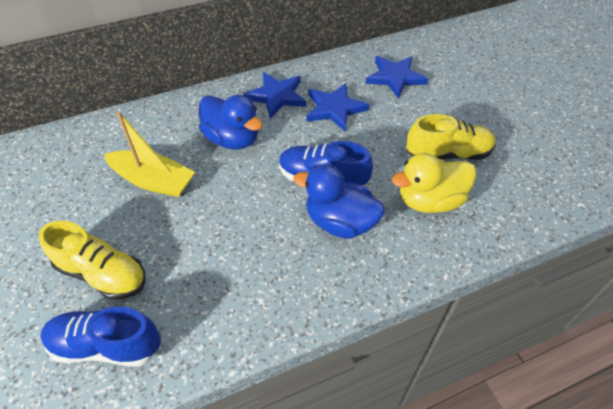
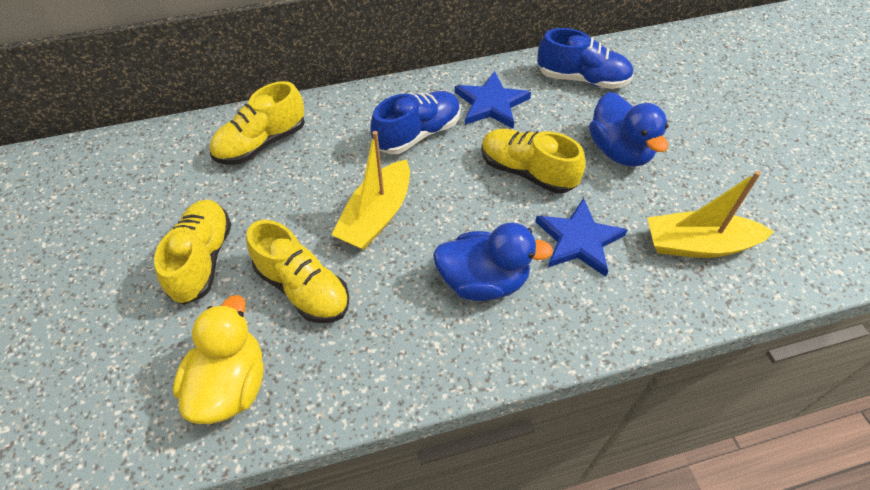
blue star: [243,72,306,118] [306,83,369,131] [366,56,428,98] = 3 -> [455,71,531,129] [535,198,627,277] = 2
yellow boat: [104,111,195,197] = 1 -> [331,131,410,250] [647,171,774,258] = 2
yellow shoe: [39,221,146,300] [406,114,496,160] = 2 -> [154,200,232,305] [210,81,305,165] [246,220,350,323] [481,129,586,194] = 4

